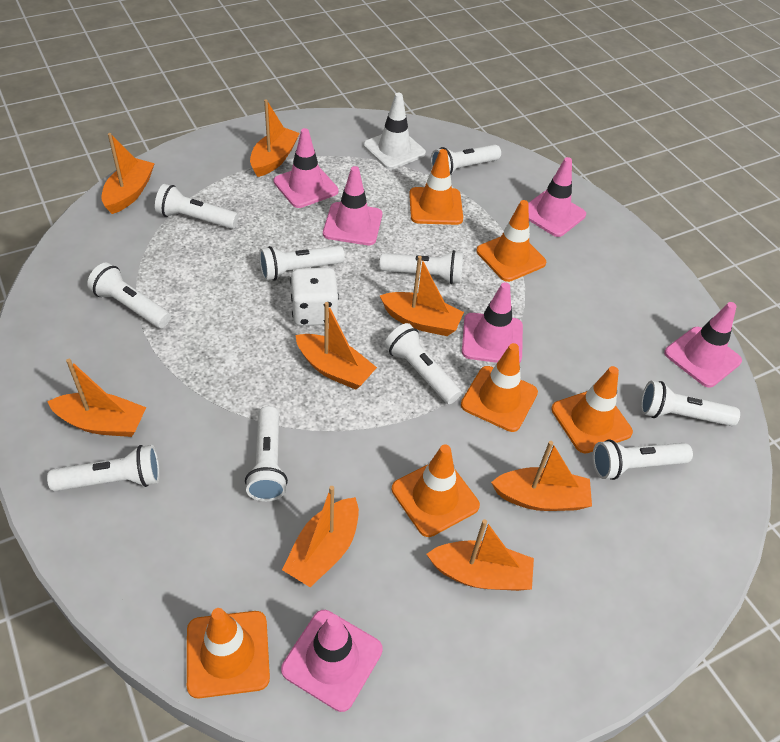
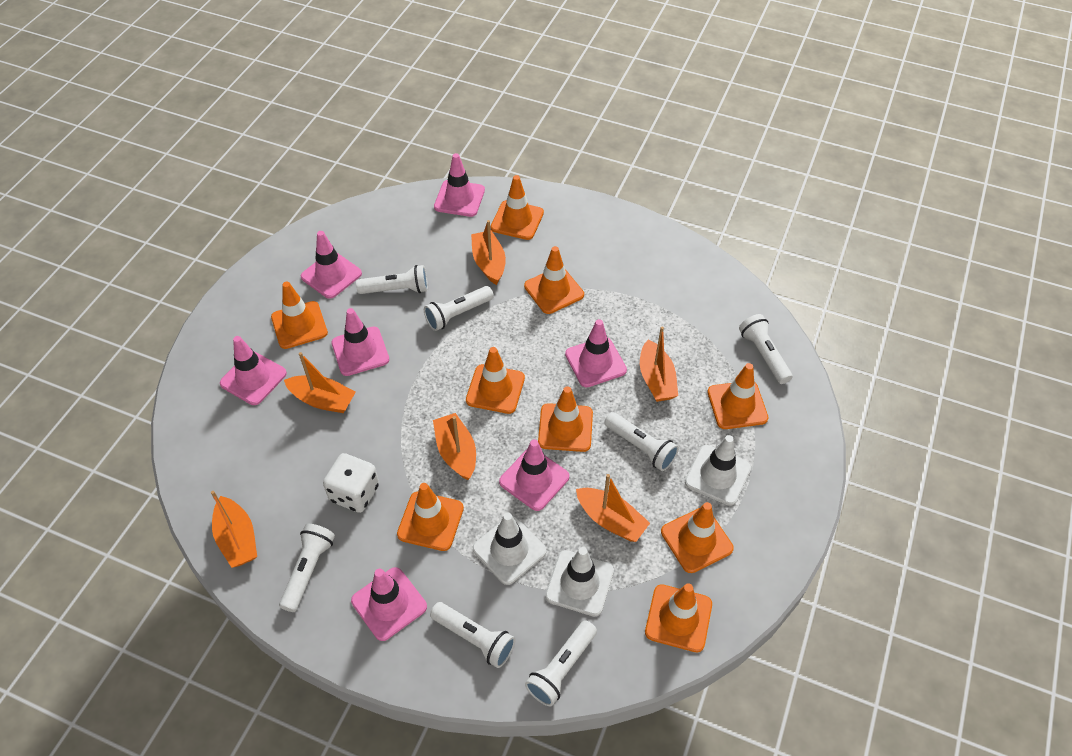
orange boat: [47,359,146,437] [102,133,155,214] [250,99,300,177] [282,486,359,587] [296,302,377,390] [380,256,464,336] [427,519,534,591] [491,441,592,511] = 8 -> [211,491,257,568] [284,352,356,413] [433,413,476,480] [471,220,506,285] [576,474,650,542] [640,326,678,402] = 6
orange traffic cone: [187,608,270,698] [392,444,480,537] [409,149,463,225] [461,343,538,432] [476,200,546,282] [551,366,633,453] = 6 -> [271,281,328,349] [397,483,464,551] [466,347,525,414] [491,175,544,240] [524,246,584,314] [538,386,593,452] [645,583,712,652] [661,502,734,573] [707,363,768,429] = 9
pink traffic cone: [274,128,339,208] [281,610,383,712] [323,166,382,245] [462,282,523,363] [528,157,586,237] [664,302,742,388] = 6 -> [220,336,287,405] [301,231,362,299] [331,308,389,376] [351,567,427,641] [434,153,485,217] [499,439,569,511] [565,319,627,387] = 7
white flashlight: [47,445,160,491] [87,263,171,328] [155,184,238,229] [245,406,288,501] [259,246,345,281] [380,250,463,284] [385,323,461,404] [430,144,501,175] [592,439,693,480] [641,381,740,426] = 10 -> [279,524,335,612] [356,265,428,294] [424,286,494,331] [430,602,516,668] [525,620,597,706] [604,412,679,471] [739,314,793,384] = 7
white traffic cone: [363,93,426,169] = 1 -> [473,513,546,585] [545,547,614,616] [685,435,751,506] = 3

